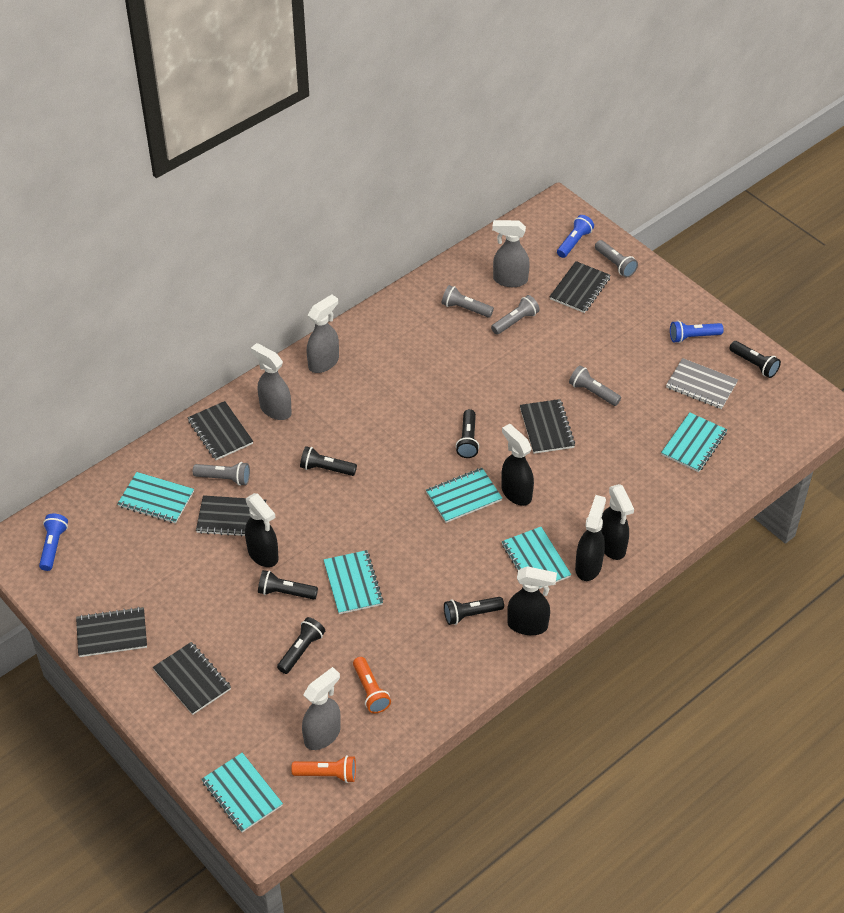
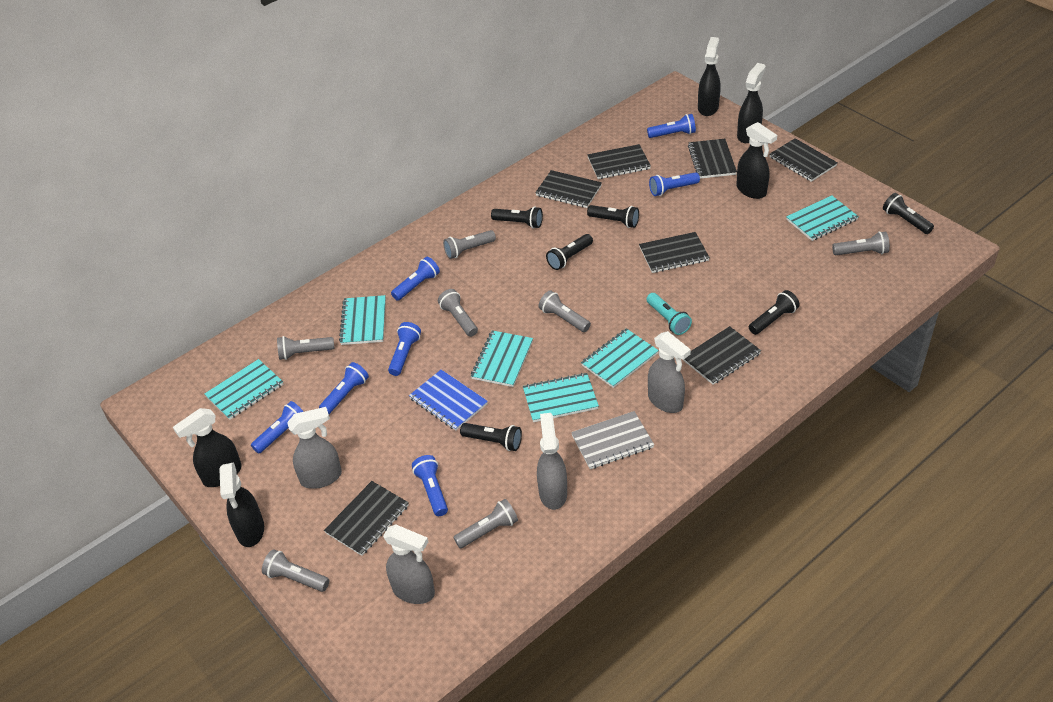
black notebook: [76,607,147,657] [153,642,231,715] [188,401,253,460] [196,495,266,537] [520,399,575,454] [549,261,611,313] = 6 -> [324,481,409,556] [535,170,602,208] [587,144,651,179] [639,232,710,273] [682,326,761,385] [688,139,737,179] [770,138,838,182] = 7
blue flashlight: [39,513,68,571] [557,215,594,258] [670,321,724,343] = 3 -> [251,401,303,453] [319,362,369,414] [388,322,421,376] [391,257,440,301] [412,455,448,516] [647,114,696,138] [649,172,700,196] = 7
blue notebook: none = 0 -> [409,370,488,431] = 1
grey flashlight: [193,462,250,486] [442,285,494,318] [491,295,540,335] [569,365,621,406] [595,240,638,277] = 5 -> [262,549,329,592] [277,336,335,360] [438,289,478,337] [443,230,496,259] [453,499,518,548] [539,290,591,332] [832,231,890,255] = 7
orange flashlight: [291,755,356,783] [353,657,391,713] = 2 -> none = 0
turquoise flashlight: none = 0 -> [646,293,692,335] = 1

